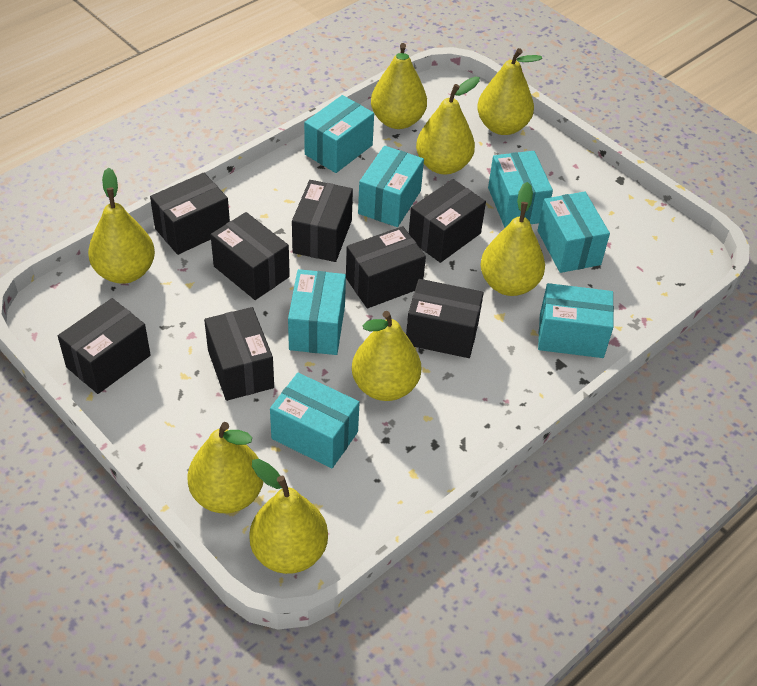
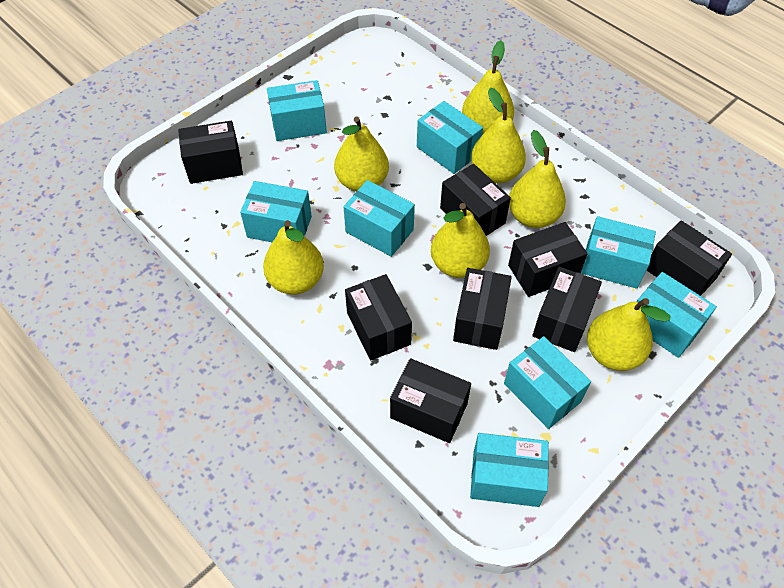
turquoise box: [270,373,360,468] [288,269,346,355] [304,95,374,173] [358,146,424,227] [488,151,553,228] [538,192,610,273] [538,283,614,358] = 7 -> [240,181,312,242] [267,80,327,141] [344,180,415,257] [417,101,483,174] [470,433,549,507] [504,336,591,429] [581,216,656,289] [637,272,717,358] = 8
yellow pear: [88,168,155,284] [188,422,263,513] [249,459,328,574] [352,311,421,401] [371,43,427,129] [416,77,480,174] [477,48,542,135] [480,182,545,296] = 8 -> [263,220,324,295] [334,116,389,191] [431,203,490,278] [462,40,514,135] [471,88,526,184] [509,130,566,228] [587,298,670,371] = 7

